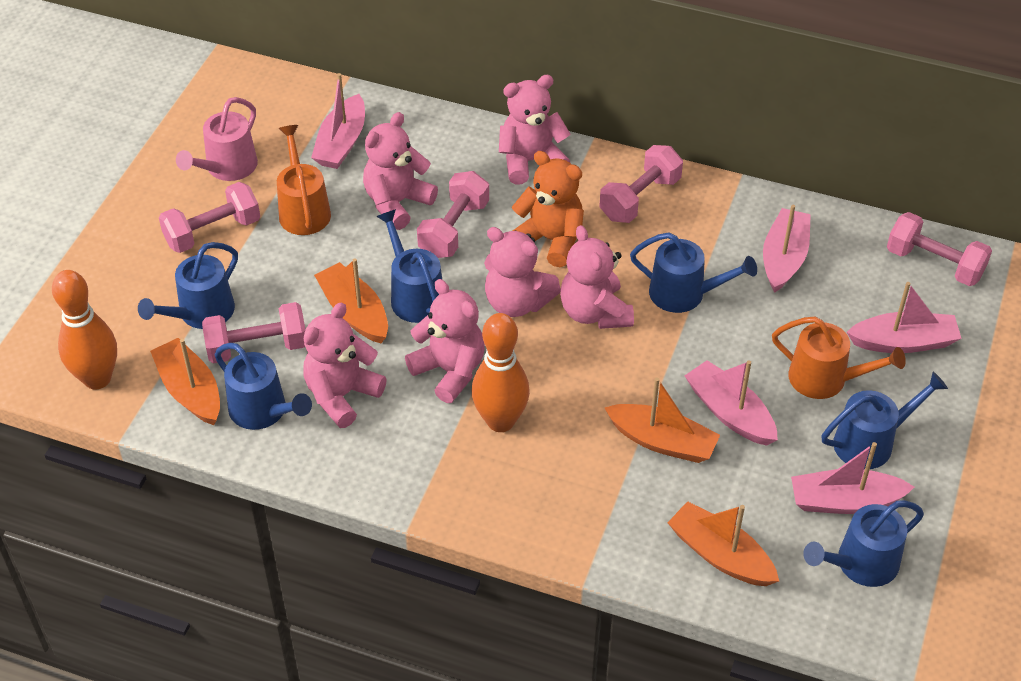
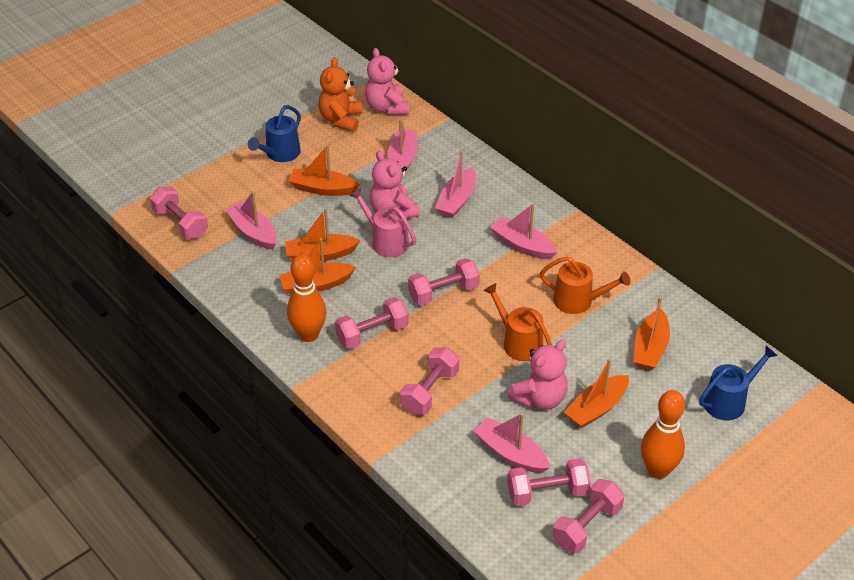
blue watering can: [138,242,238,329] [215,343,312,430] [376,209,442,323] [630,233,757,313] [803,500,924,587] [822,372,948,469] = 6 -> [248,105,301,162] [699,346,778,420] = 2
orange boat: [150,338,220,425] [314,258,388,343] [604,378,720,463] [668,501,779,586] = 4 -> [279,238,356,294] [285,208,361,261] [288,145,360,196] [564,359,629,428] [634,297,670,370] = 5
pink dumbbell: [159,182,260,253] [202,302,306,363] [417,171,489,258] [599,145,683,223] [887,212,992,286] = 5 -> [150,187,208,239] [335,297,409,349] [400,347,459,415] [408,258,480,306] [507,458,591,506] [552,479,624,553] = 6
pink teddy bear: [303,303,387,428] [363,112,438,230] [405,279,485,403] [484,227,561,317] [499,75,571,185] [560,225,634,329] = 6 -> [365,48,409,115] [370,151,420,218] [508,340,568,409] = 3

